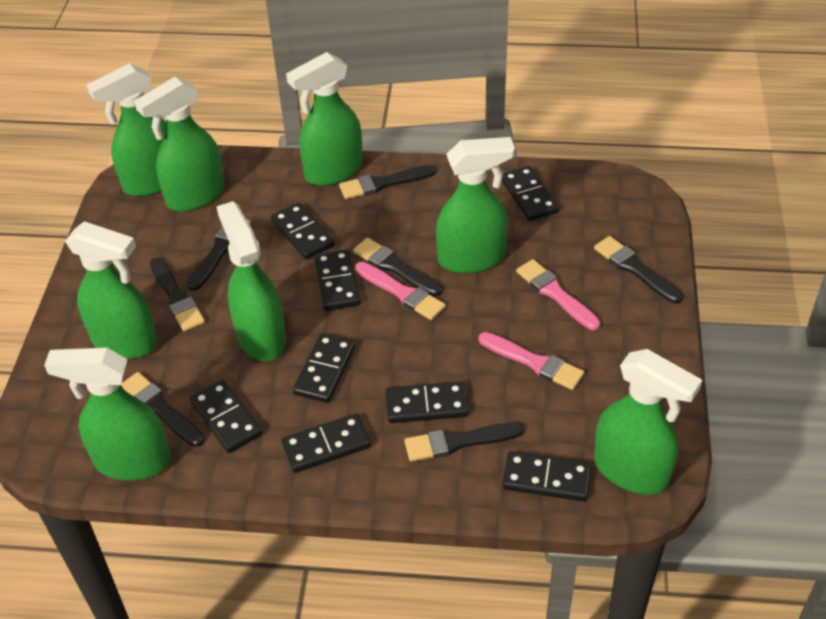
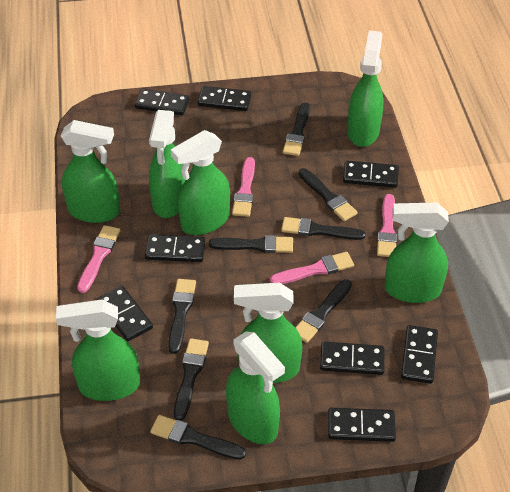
black brush: [121,372,205,447] [150,258,205,332] [187,219,251,291] [339,165,436,199] [353,238,442,296] [404,422,524,461] [594,236,683,303] = 7 -> [150,415,246,460] [168,279,196,354] [174,338,209,420] [209,235,293,253] [281,217,365,240] [283,103,310,156] [295,279,352,343] [299,168,358,221] = 8
pink brush: [355,262,446,320] [478,332,585,390] [516,259,601,331] = 3 -> [77,225,121,293] [232,157,255,217] [270,252,354,284] [377,194,397,257] = 4

